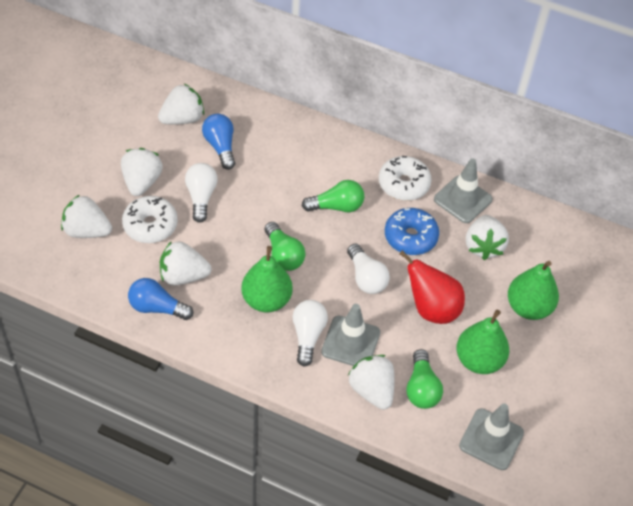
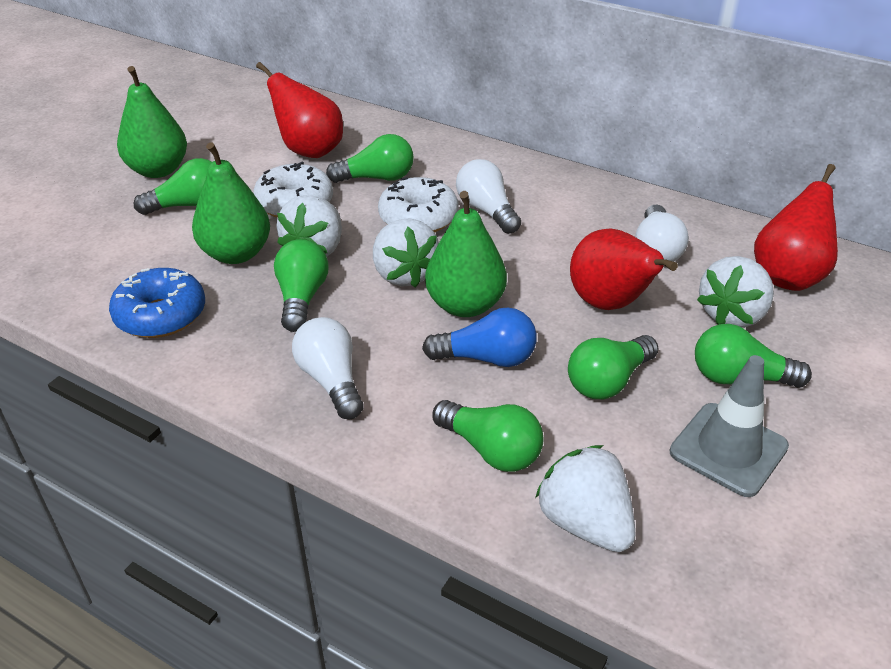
blue light bulb: [128,278,193,320] [202,114,235,170] = 2 -> [422,308,537,367] = 1
green light bulb: [265,222,305,271] [302,180,364,212] [406,349,443,409] = 3 -> [134,158,212,215] [274,239,329,332] [326,134,414,183] [432,400,544,472] [568,335,659,399] [695,324,812,388] = 6
grey traffic cone: [321,304,380,366] [434,158,493,223] [459,404,524,470] = 3 -> [670,355,789,497] = 1
red pear: [399,250,465,324] = 1 -> [256,62,343,158] [570,229,678,310] [754,164,838,291] = 3
white strawberry: [61,194,112,238] [121,148,163,196] [158,84,204,125] [160,241,212,286] [348,355,395,410] [466,215,509,260] = 6 -> [276,196,342,257] [373,219,439,288] [535,445,636,552] [697,256,774,328] = 4

